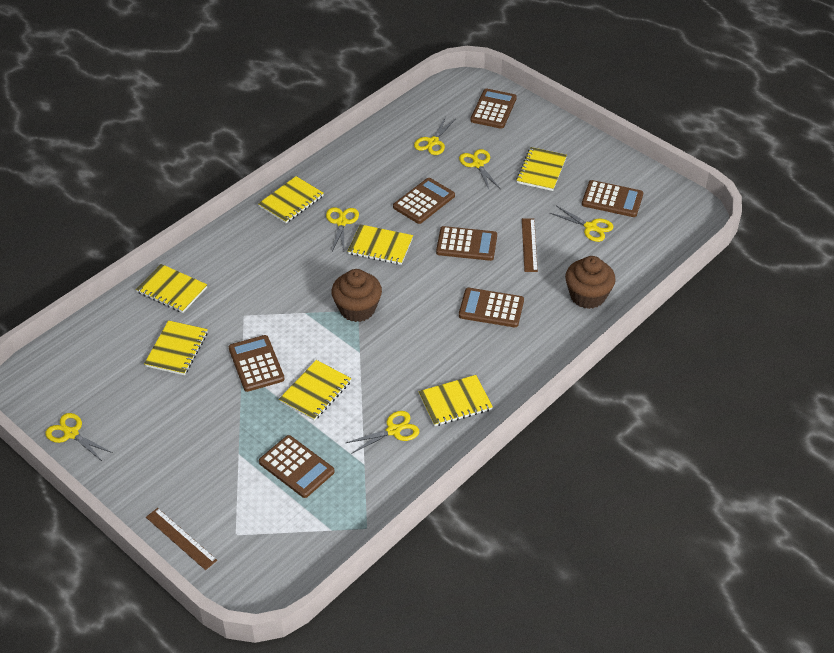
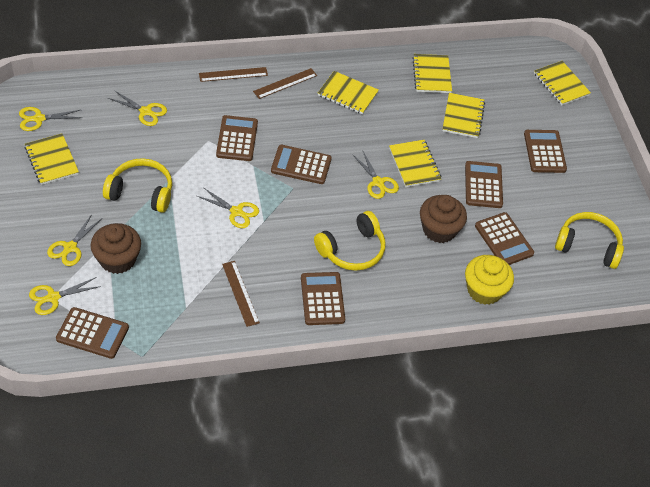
brown ruler: [146,508,217,570] [522,218,538,272] = 2 -> [199,67,268,82] [222,261,260,327] [253,68,317,99] = 3
yellow cupcake: none = 0 -> [465,255,514,305] = 1
yellow headphones: none = 0 -> [103,158,172,213] [314,211,386,271] [555,212,624,269] = 3
yellow notebook: [136,264,207,313] [144,320,208,375] [258,176,324,223] [279,360,351,421] [348,224,413,265] [418,375,493,426] [516,147,567,191] = 7 -> [25,134,79,185] [318,71,379,115] [389,140,441,187] [412,54,452,93] [442,93,485,138] [534,61,591,105] = 6

